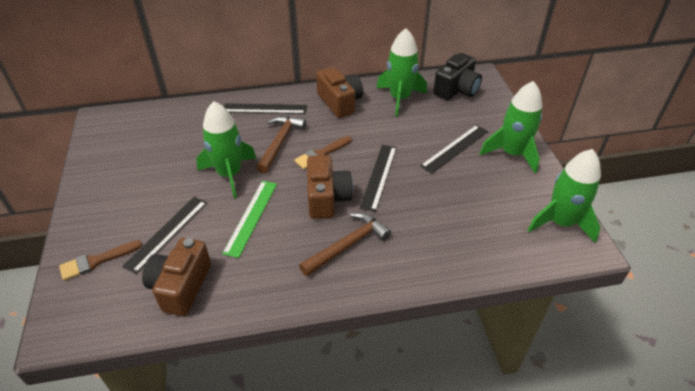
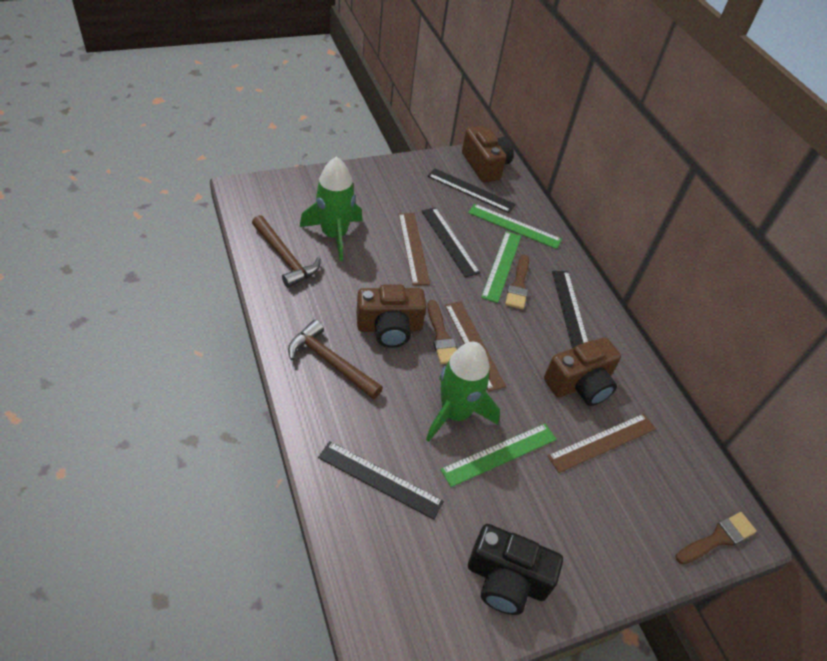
brown brush: [59,240,142,281] [294,136,351,170] = 2 -> [427,300,457,364] [505,255,529,310] [676,512,757,564] = 3
brown ruler: none = 0 -> [399,213,430,285] [445,301,506,392] [547,414,656,473] = 3
green rocket: [196,101,256,198] [377,28,427,117] [480,81,542,173] [528,149,601,243] = 4 -> [300,156,362,261] [426,342,500,442] = 2
green ruler: [222,181,277,258] = 1 -> [440,424,557,487] [468,204,562,249] [481,231,521,303] = 3

